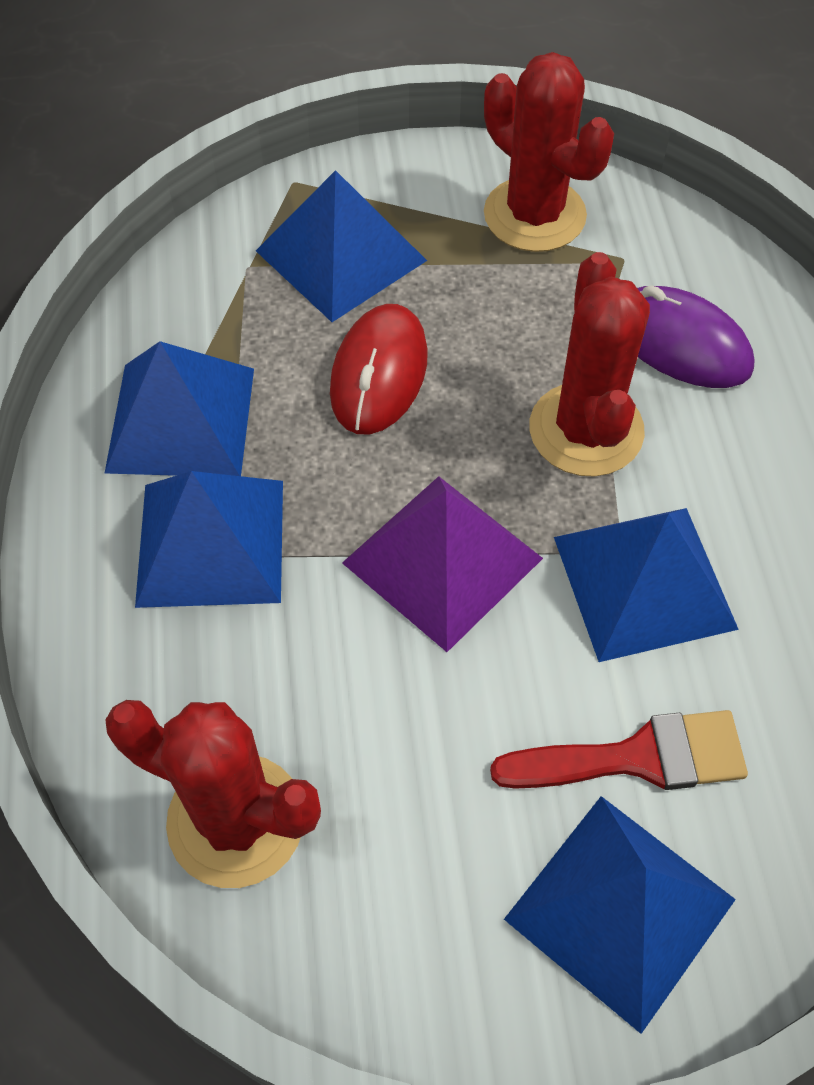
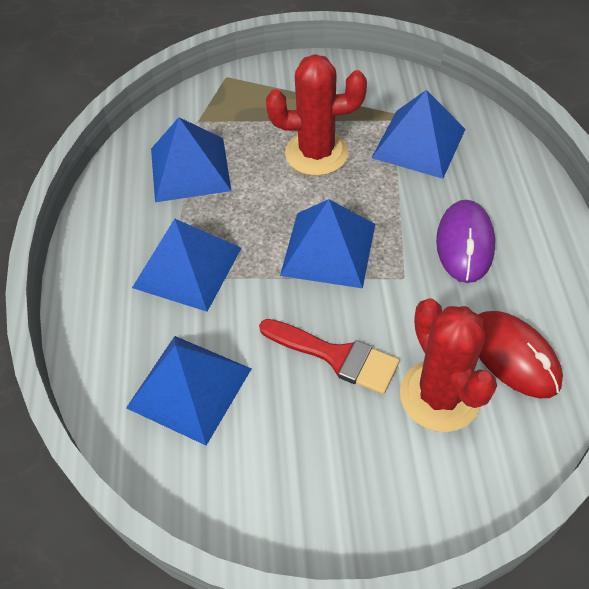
purple pyramid: [342,476,543,652] = 1 -> none = 0
red cactus: [106,700,321,888] [484,52,614,252] [529,252,650,477] = 3 -> [266,54,367,176] [400,298,497,432] = 2

